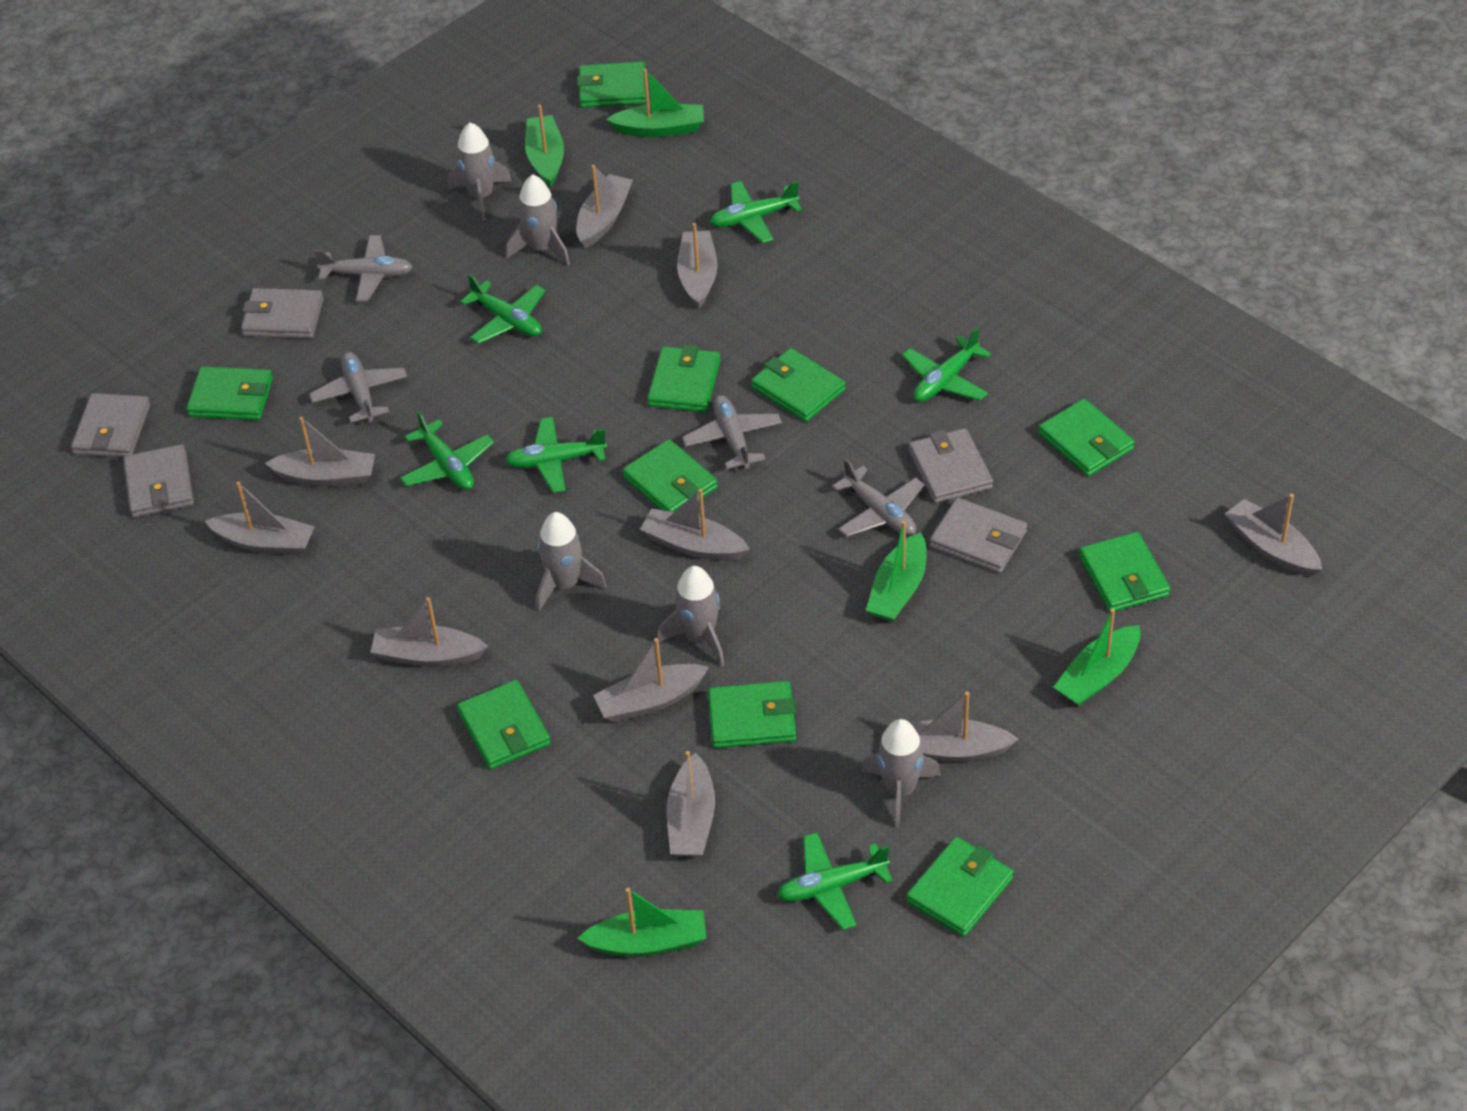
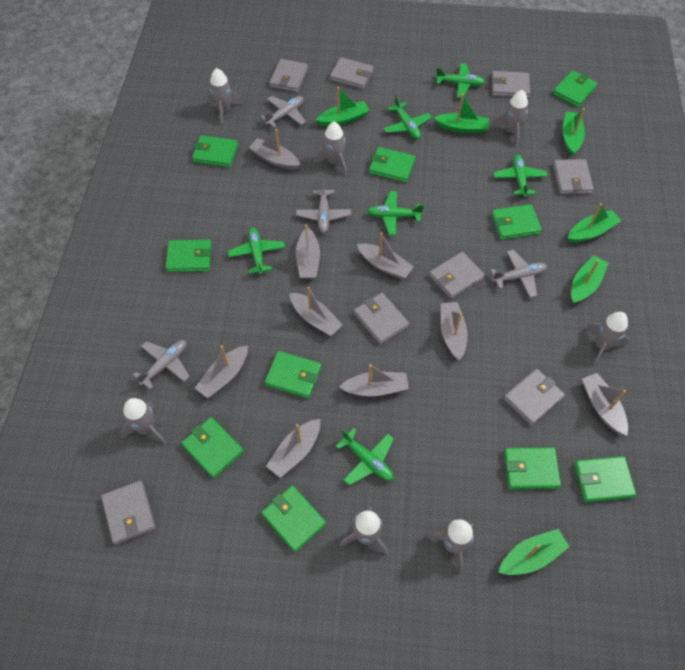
green boat: [525,104,564,187] [577,888,707,957] [606,69,704,137] [866,521,927,622] [1054,609,1140,706] = 5 -> [316,87,370,127] [434,93,489,133] [498,529,570,575] [563,108,585,156] [568,203,621,243] [571,255,609,304] = 6
grey boat: [205,481,315,555] [265,417,375,487] [370,597,488,667] [576,165,633,248] [593,638,709,722] [640,488,750,561] [666,751,715,857] [677,223,718,308] [909,691,1018,762] [1225,494,1322,577] = 10 -> [195,345,248,398] [249,129,300,170] [266,419,320,478] [290,287,343,336] [296,224,320,279] [339,364,409,397] [357,232,414,279] [441,302,468,360] [582,373,628,436] = 9
grey rocket: [448,122,512,221] [506,174,570,265] [536,512,607,612] [657,566,725,666] [861,719,941,828] = 5 -> [120,398,166,444] [208,68,243,125] [314,122,347,176] [340,507,389,555] [426,519,474,573] [491,90,528,146] [585,312,629,365] = 7
grey wallet: [71,393,150,458] [123,444,194,518] [241,288,324,339] [909,428,993,503] [930,497,1027,573] = 5 -> [101,480,156,545] [269,59,308,92] [330,57,374,89] [354,293,409,344] [429,252,485,299] [492,71,530,98] [504,369,565,425] [553,159,594,194] = 8

